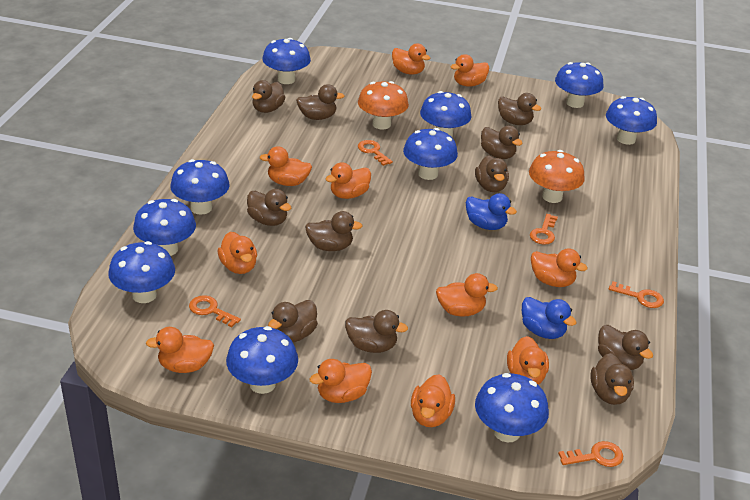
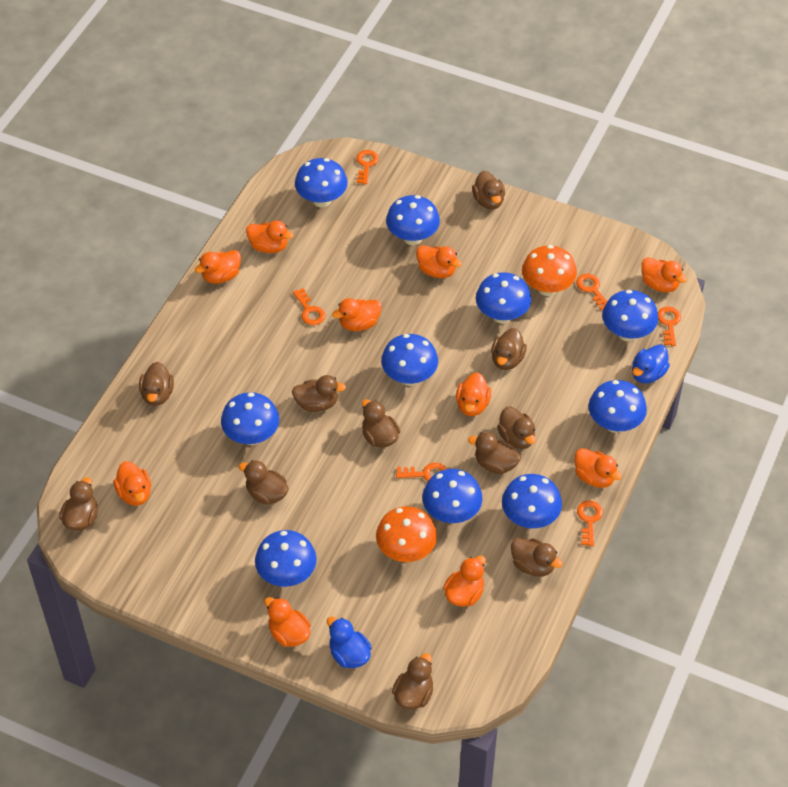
orange duck: [146,327,214,373] [218,232,257,274] [260,146,312,186] [310,359,372,403] [326,162,371,199] [392,44,430,75] [411,374,455,427] [436,273,498,316] [450,54,489,87] [507,336,549,385] [531,248,588,287] = 11 -> [113,461,151,506] [194,250,241,284] [246,221,294,253] [264,597,311,647] [332,298,382,331] [416,245,462,278] [443,555,486,607] [456,372,491,416] [575,448,622,488] [641,257,687,292] = 10
orange key: [189,295,241,327] [358,140,393,166] [530,214,558,245] [558,441,623,467] [609,281,664,308] = 5 -> [293,288,326,325] [356,150,379,184] [396,463,447,482] [576,274,607,310] [577,500,603,546] [658,306,681,346] = 6

